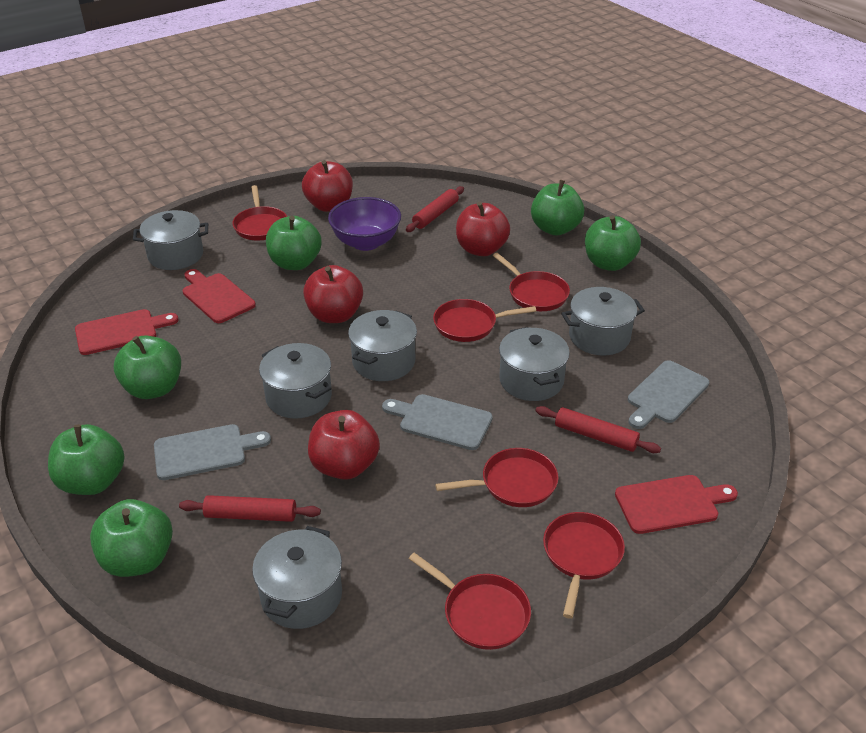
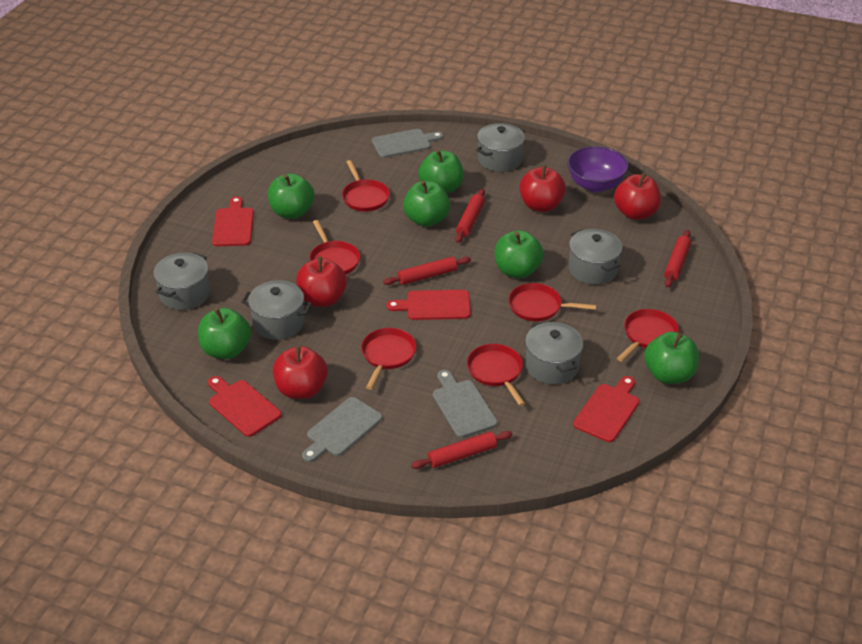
grey pot: [133,210,208,270] [252,526,342,629] [259,343,332,419] [348,310,417,381] [499,327,570,401] [561,287,645,355] = 6 -> [153,253,210,310] [241,280,312,340] [476,123,525,172] [525,321,583,384] [568,229,622,284] = 5
red cutting board: [75,309,179,355] [183,269,256,323] [615,475,738,534] = 3 -> [208,376,282,437] [212,196,254,246] [386,290,471,320] [573,376,639,442] = 4
red rolling pin: [179,495,321,522] [406,186,464,232] [535,406,661,453] = 3 -> [383,257,471,285] [411,431,513,469] [455,189,485,243] [664,230,691,288] = 4

